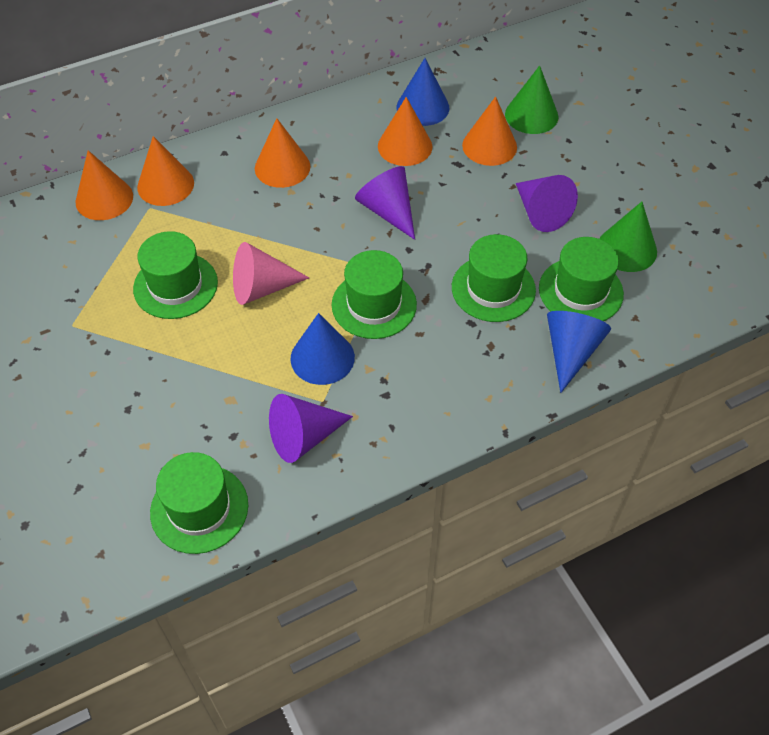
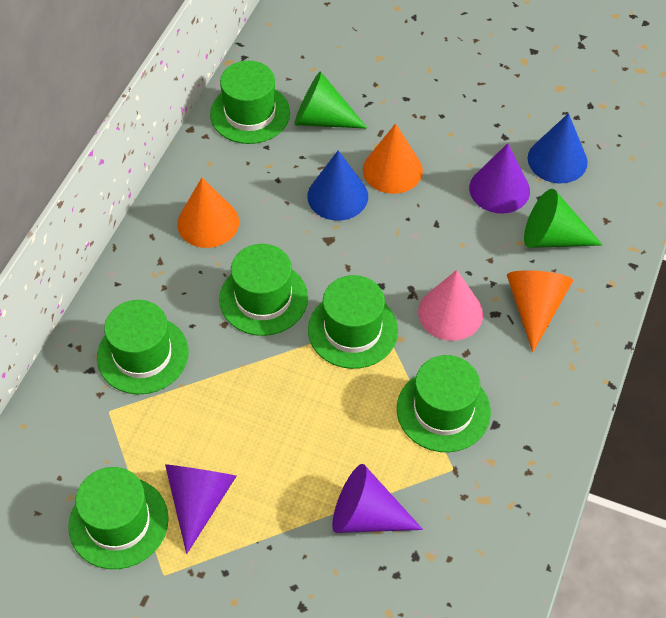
blue cone: [291,313,355,385] [397,58,449,126] [547,311,611,393] = 3 -> [307,150,368,221] [528,113,588,183] = 2
green hat: [133,231,218,319] [150,452,248,554] [332,250,417,339] [452,234,536,322] [539,237,624,321] = 5 -> [68,467,169,569] [97,300,189,394] [210,61,290,144] [219,244,308,336] [308,275,398,369] [397,355,491,452] = 6
orange cone: [76,150,133,220] [137,136,194,206] [255,118,310,188] [378,97,432,166] [462,97,517,166] = 5 -> [177,178,239,248] [363,123,423,194] [507,270,573,352] = 3

